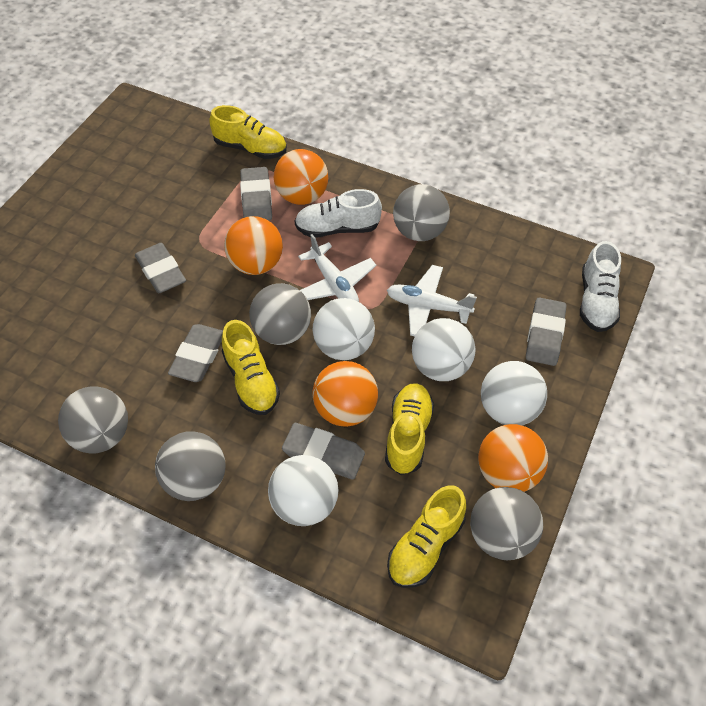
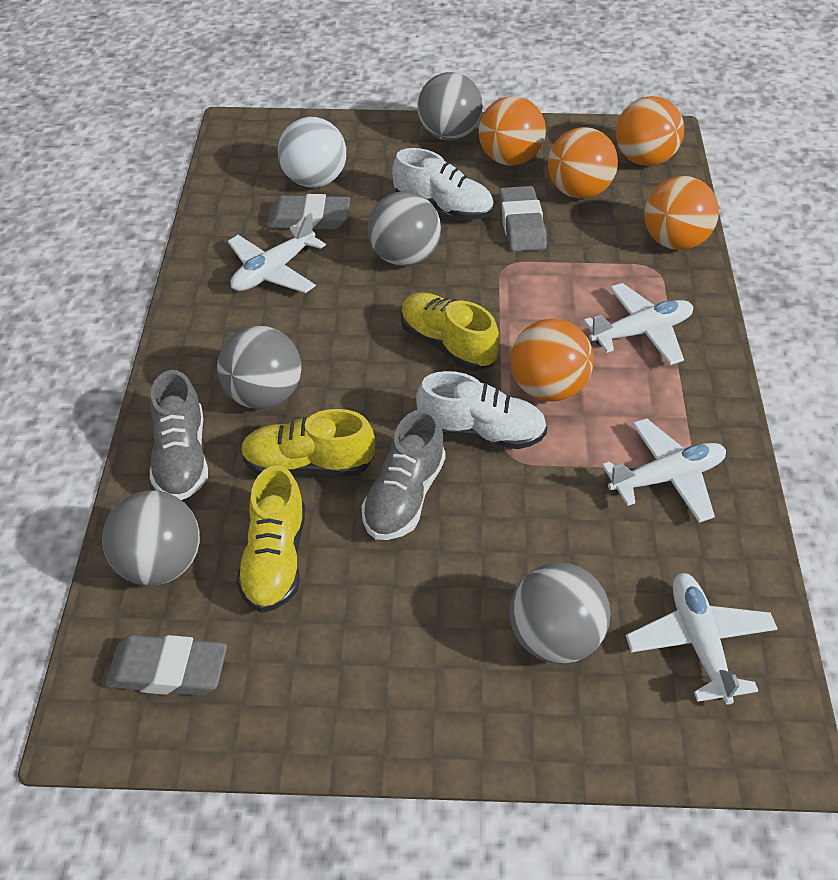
grey eraser: [135,243,186,293] [168,324,223,382] [240,167,272,221] [282,423,365,480] [526,297,566,366] = 5 -> [105,635,227,696] [267,194,350,230] [499,186,547,252] = 3
grey shoe: none = 0 -> [150,370,208,500] [361,409,446,540] = 2
orange ball: [224,216,283,275] [274,149,328,205] [312,361,378,427] [478,424,548,492] = 4 -> [479,96,546,166] [510,319,594,402] [548,127,618,199] [616,96,684,166] [644,176,719,250] = 5
white ball: [268,455,338,526] [313,298,375,360] [412,318,476,381] [481,361,547,425] = 4 -> [278,117,346,188] = 1
white plane: [298,234,376,302] [387,265,477,336] = 2 -> [228,213,326,293] [583,283,693,365] [602,418,726,523] [626,573,778,705] = 4
yellow shoe: [209,105,287,159] [222,320,280,415] [385,383,434,475] [387,485,466,588] = 4 -> [237,465,305,613] [240,409,375,476] [401,292,500,371] = 3

